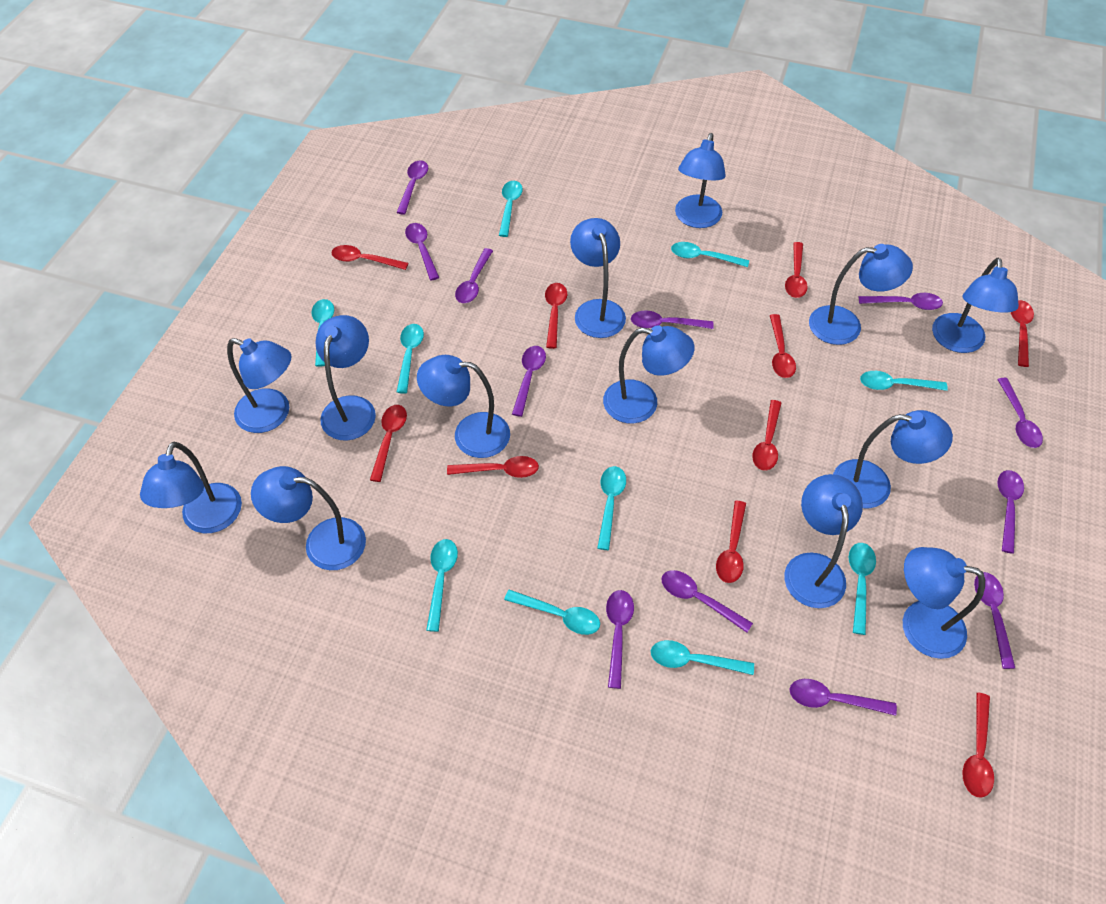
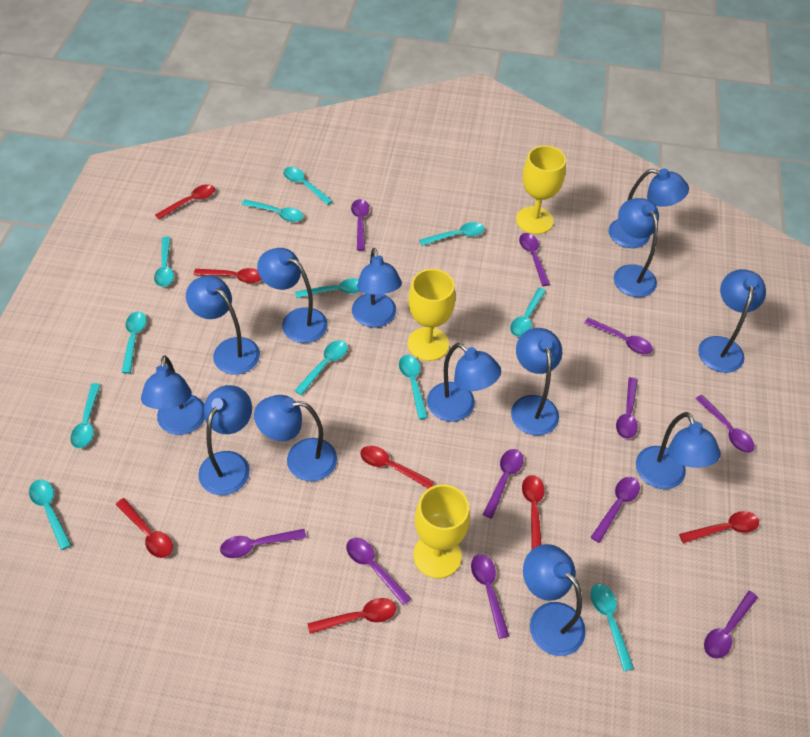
purple spoon: [397,161,428,215] [405,223,440,280] [455,248,493,303] [512,346,546,417] [606,590,634,689] [631,311,714,329] [661,570,753,633] [789,679,897,716] [859,293,943,310] [974,572,1015,669] [997,378,1043,448] [997,470,1024,554] = 12 -> [220,529,306,558] [346,538,411,605] [351,199,369,251] [471,554,509,639] [483,449,523,519] [519,233,550,286] [584,317,653,354] [591,477,640,543] [616,377,638,439] [695,395,755,453] [704,591,758,659] = 11
red spoon: [331,245,408,270] [370,405,407,482] [447,456,539,478] [545,283,567,349] [716,501,746,583] [752,400,781,471] [770,314,796,378] [785,242,808,298] [963,693,994,798] [1011,300,1034,367] = 10 -> [116,498,173,558] [155,184,215,219] [194,268,262,283] [308,598,396,634] [360,446,434,489] [522,475,545,549] [679,511,759,543] = 7
turquoise spoon: [311,299,334,367] [397,324,424,394] [426,539,458,632] [499,181,523,237] [504,589,600,635] [597,466,626,550] [651,640,754,675] [671,242,749,267] [849,543,876,635] [860,371,948,391] = 10 -> [29,479,71,550] [70,383,101,448] [121,311,147,374] [154,236,174,287] [241,199,303,222] [283,167,333,205] [294,340,347,395] [295,278,360,298] [399,355,428,419] [419,222,484,246] [510,288,546,337] [591,584,634,671] = 12
yellow goblet: none = 0 -> [408,269,456,361] [413,485,470,578] [516,145,566,234] = 3

